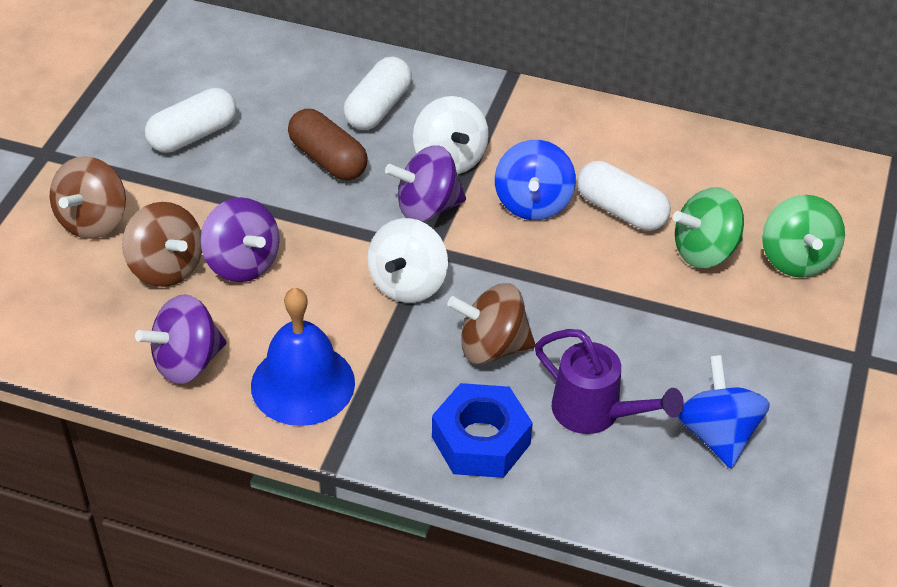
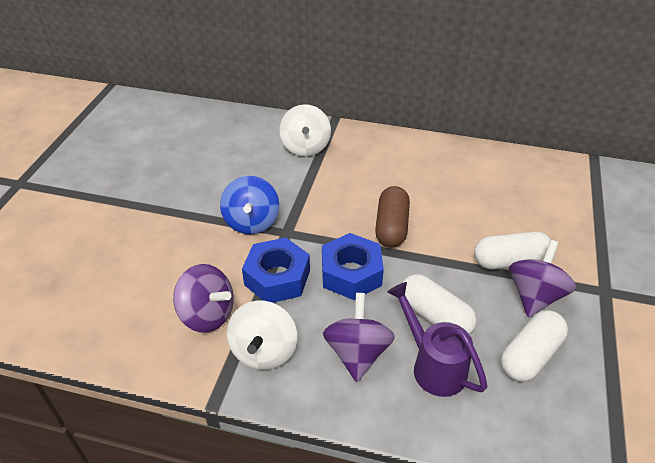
blue bell: [251,288,355,426] = 1 -> none = 0
blue nut: [432,383,533,478] = 1 -> [242,238,310,303] [322,233,384,300] = 2
blue spinning top: [495,140,576,220] [678,355,770,469] = 2 -> [220,176,279,234] = 1
brown spinning top: [50,156,126,239] [122,202,202,287] [447,283,535,364] = 3 -> none = 0
green spinning top: [673,187,744,268] [762,195,845,277] = 2 -> none = 0

